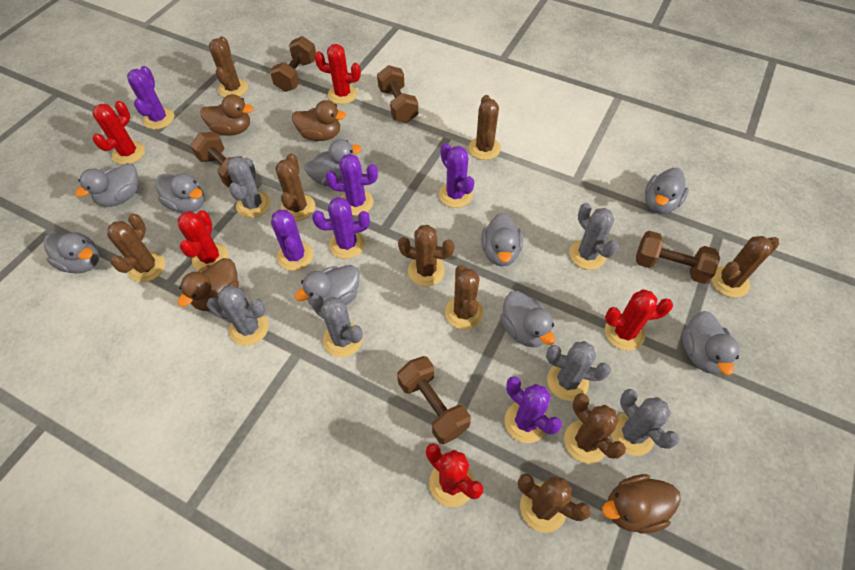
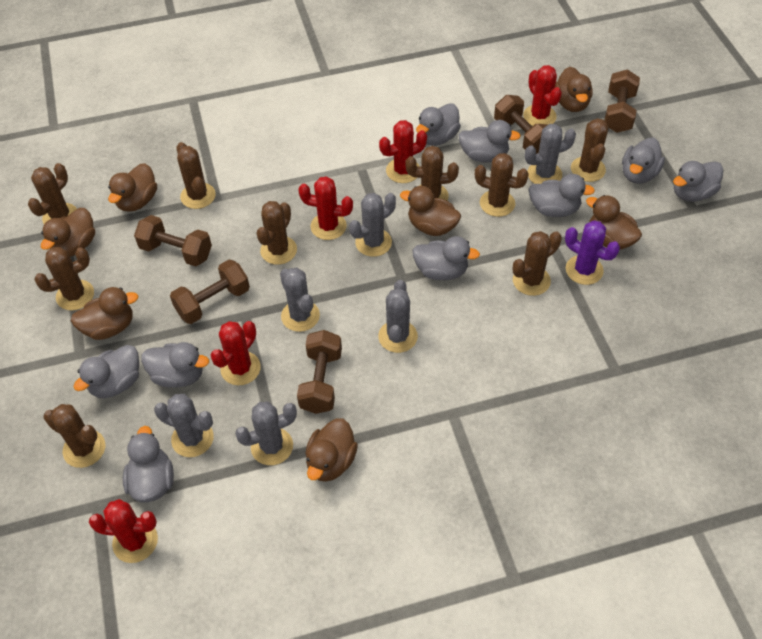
brown duck: [178,258,239,311] [200,94,254,135] [292,100,347,141] [602,474,681,534] = 4 -> [41,208,95,257] [71,287,138,340] [108,163,157,212] [305,418,358,482] [400,186,461,236] [555,67,593,112] [586,195,642,250] = 7
purple cactus: [127,66,174,129] [271,210,314,271] [312,197,370,259] [326,154,378,216] [439,143,474,208] [504,376,562,443] = 6 -> [565,220,620,285] = 1

